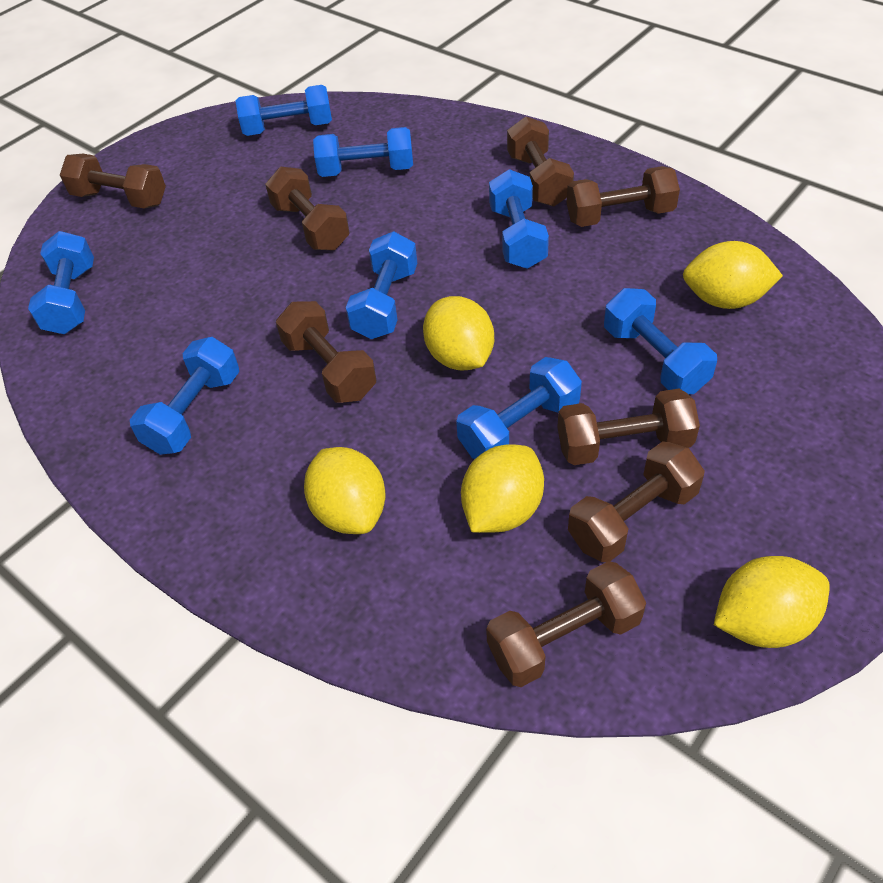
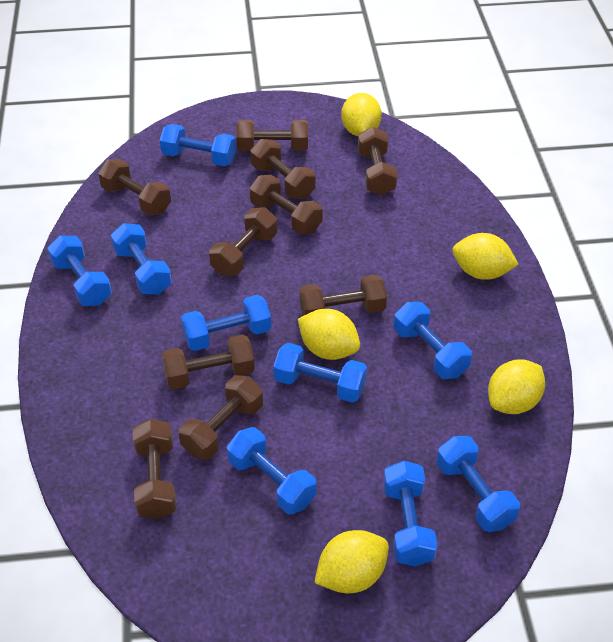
blue dumbbell: [28,231,94,334] [130,337,239,455] [236,85,332,136] [313,127,413,177] [346,232,417,339] [456,357,582,459] [489,169,549,269] [604,288,717,394] = 8 -> [47,235,112,306] [111,223,172,295] [160,124,236,166] [181,295,271,351] [227,427,317,514] [273,343,367,403] [383,461,438,567] [394,302,472,379] [437,436,520,532] = 9
brown dumbbell: [60,154,166,208] [265,167,350,251] [276,301,376,403] [486,561,646,687] [507,117,574,206] [557,389,700,465] [566,166,680,227] [568,441,705,562] = 8 -> [98,159,171,216] [133,419,176,519] [162,335,255,390] [179,375,263,460] [209,207,277,276] [236,120,308,151] [250,139,316,199] [250,175,323,235] [299,275,387,316] [358,127,398,195] = 10

